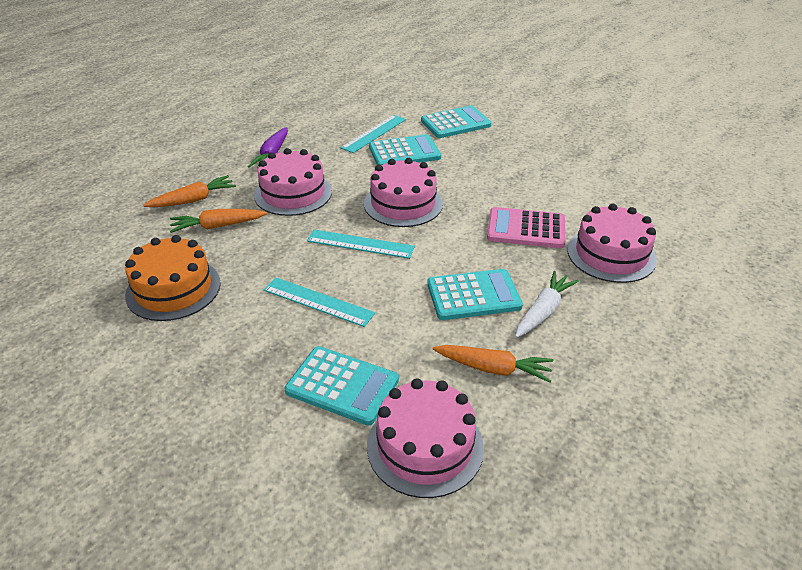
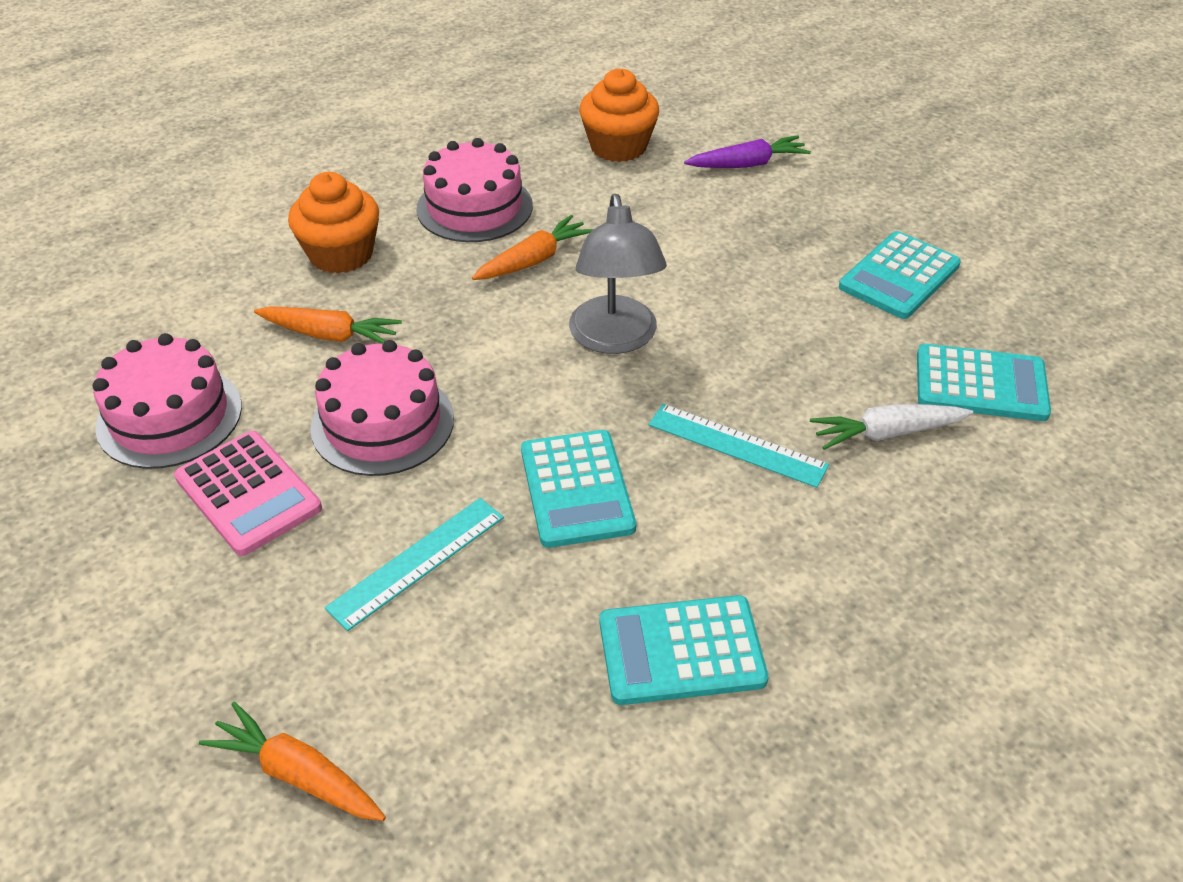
grey lamp: none = 0 -> [569,194,667,354] = 1
orange cake: [125,235,221,321] = 1 -> none = 0
orange cupcake: none = 0 -> [288,172,379,274] [579,69,659,162] = 2
pink cake: [254,148,332,216] [364,158,443,227] [367,378,484,498] [567,204,657,283] = 4 -> [93,333,242,469] [310,340,454,476] [416,138,533,242] = 3
turquoise ruler: [263,277,375,327] [307,229,415,259] [341,115,406,153] = 3 -> [325,498,504,631] [648,404,829,488] = 2

